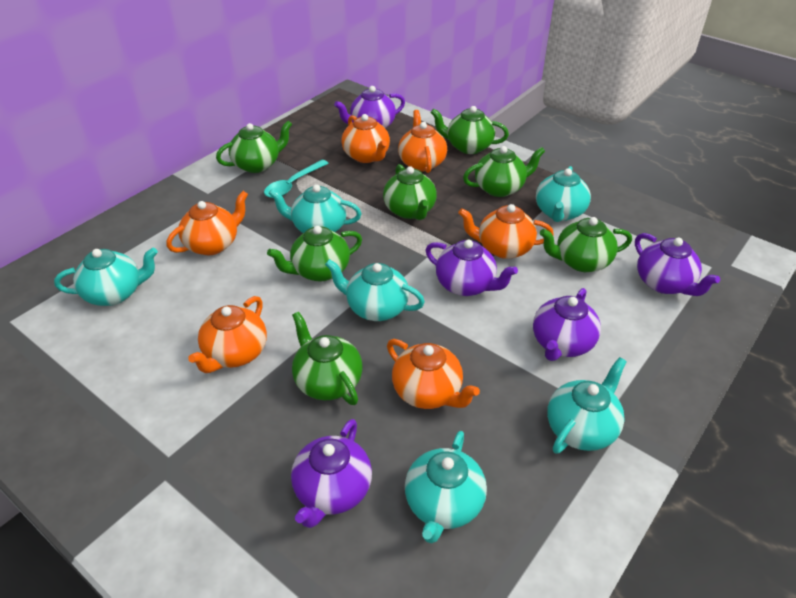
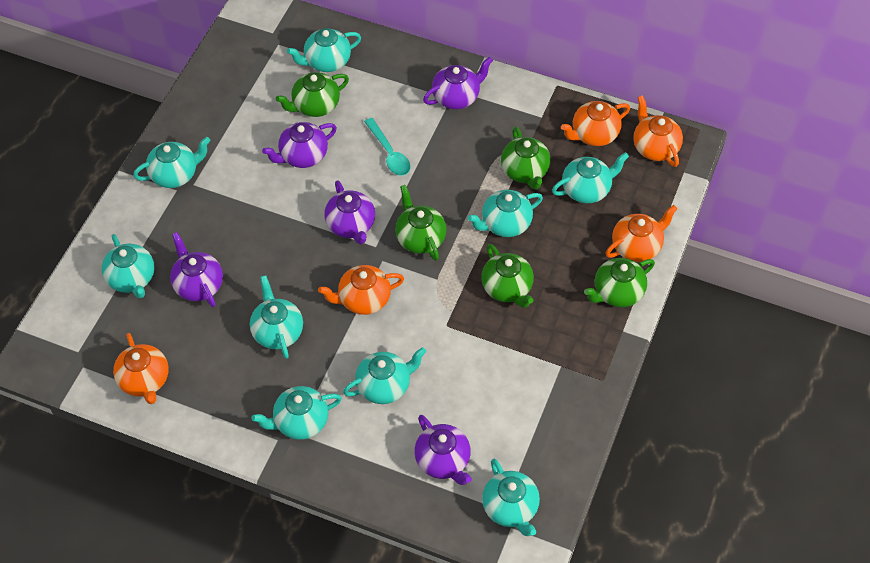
green teapot: [216,120,292,173] [267,226,362,282] [292,312,362,405] [383,164,437,220] [431,106,509,154] [463,146,545,197] [540,217,632,272] = 7 -> [276,72,349,117] [395,185,447,261] [481,244,534,308] [501,126,550,190] [584,258,655,307] = 5
orange teapot: [166,191,248,255] [188,296,267,373] [341,114,390,163] [387,339,480,409] [398,110,447,173] [458,204,554,259] = 6 -> [113,333,169,404] [318,265,404,315] [561,101,630,146] [605,205,678,262] [633,95,683,167] = 5
turquoise teapot: [54,248,158,306] [269,184,362,233] [325,259,425,321] [405,431,487,543] [536,166,591,222] [547,357,627,454] = 6 -> [102,234,155,299] [133,137,210,188] [250,275,303,359] [251,386,342,440] [287,28,361,72] [343,347,426,404] [468,190,543,237] [482,459,540,536] [552,152,629,203] = 9

